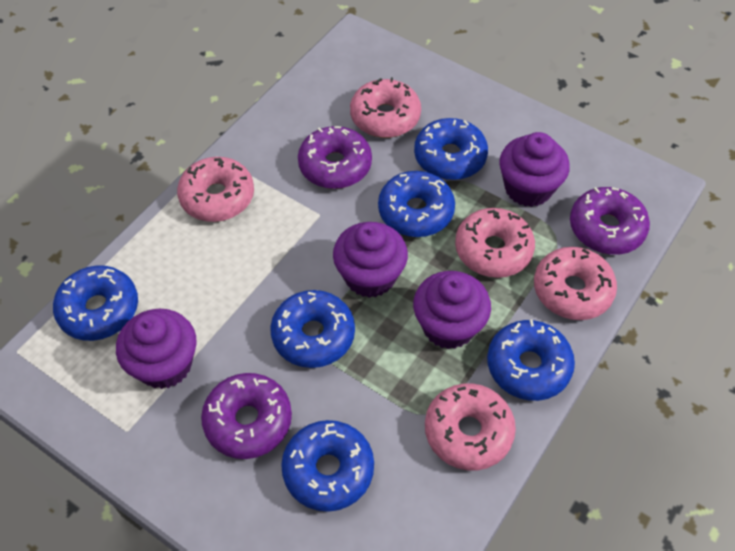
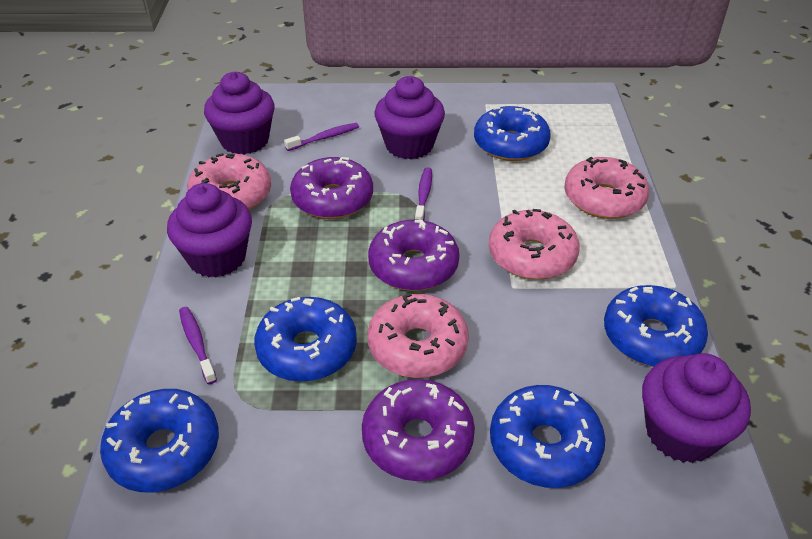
blue donut: [53,265,138,341] [270,290,355,368] [281,420,374,512] [378,171,455,237] [414,118,488,180] [487,319,575,401] = 6 -> [100,389,219,492] [254,297,357,382] [474,106,551,161] [490,385,605,488] [604,285,708,367] = 5
pink donut: [177,157,254,222] [350,77,421,138] [425,383,516,471] [455,208,535,278] [534,247,617,320] = 5 -> [187,153,271,210] [367,293,469,378] [489,209,580,280] [564,157,649,219] = 4
purple toothbrush: none = 0 -> [179,307,217,384] [284,123,359,151] [415,167,432,220] = 3

